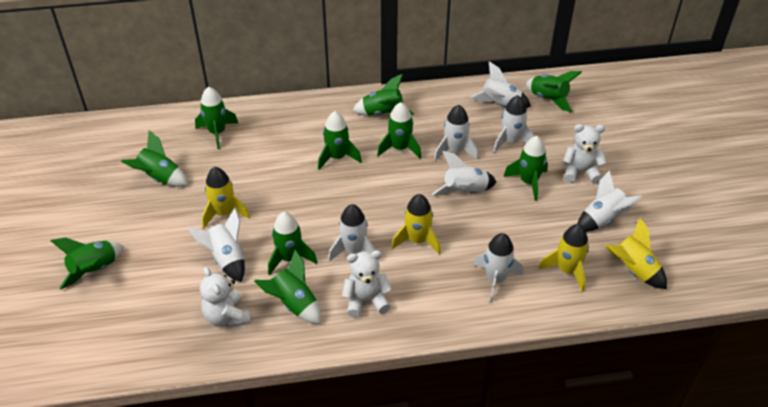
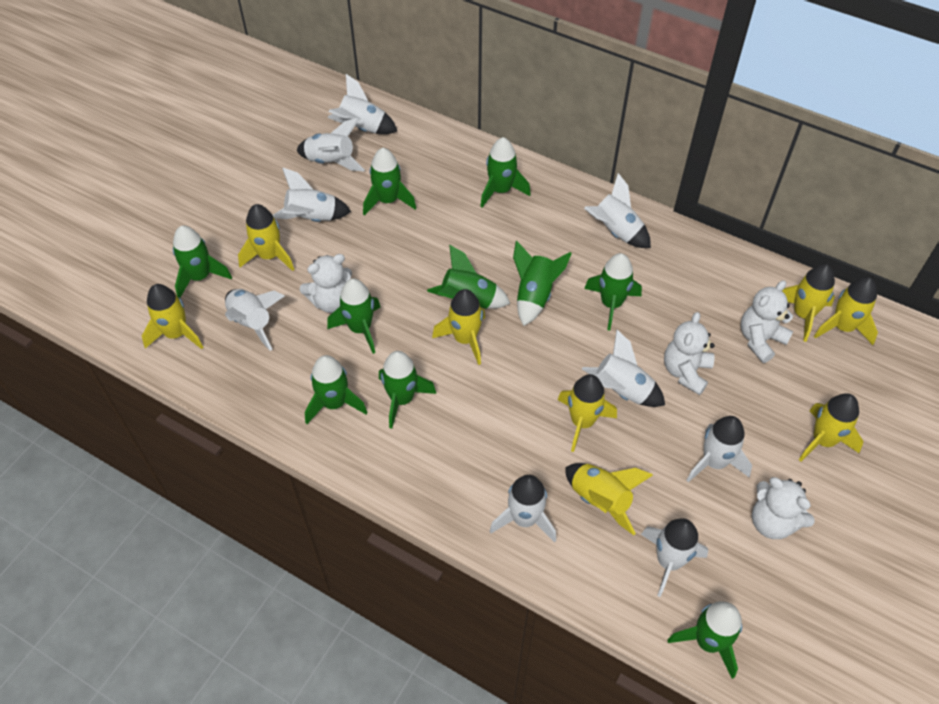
white rocket: [188,208,245,282] [328,204,375,262] [432,151,496,195] [434,105,478,161] [470,61,531,108] [473,233,523,302] [493,95,535,153] [577,170,642,232] = 8 -> [225,289,284,351] [273,168,351,222] [297,118,365,171] [327,74,397,134] [490,475,556,543] [582,329,665,407] [585,173,651,248] [641,518,708,597] [687,416,752,482] = 9
white teddy bear: [200,267,251,328] [342,250,392,318] [562,124,607,184] = 3 -> [299,254,352,313] [664,312,714,395] [741,280,793,363] [752,477,814,539] = 4
yellow rocket: [202,167,250,228] [391,194,440,254] [538,224,589,292] [605,218,667,289] = 4 -> [142,284,203,349] [238,204,294,271] [432,289,485,365] [558,374,617,452] [565,463,653,535] [782,264,835,342] [799,393,863,462] [814,277,878,345] = 8

